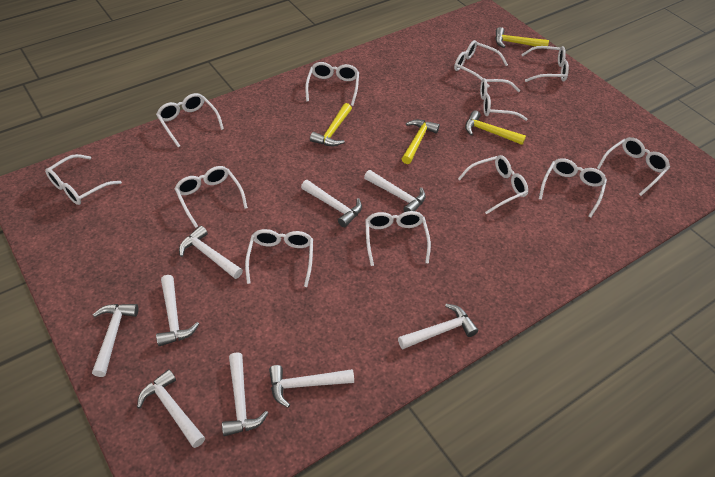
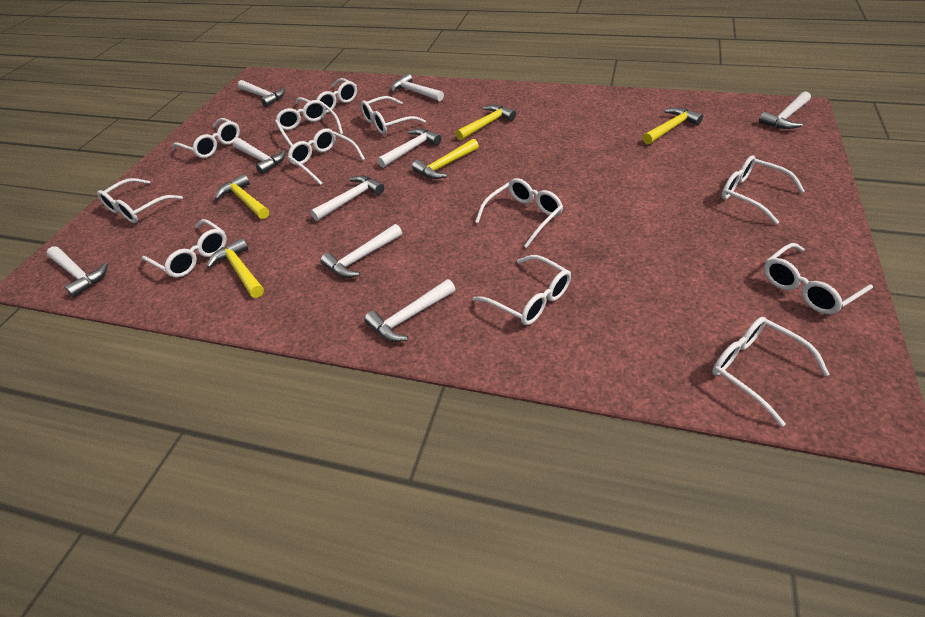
yellow hammer: [310,103,352,146] [402,119,440,164] [465,110,526,145] [495,27,549,48] = 4 -> [207,238,264,298] [215,174,269,219] [412,139,479,179] [456,105,516,140] [643,107,703,144] = 5

